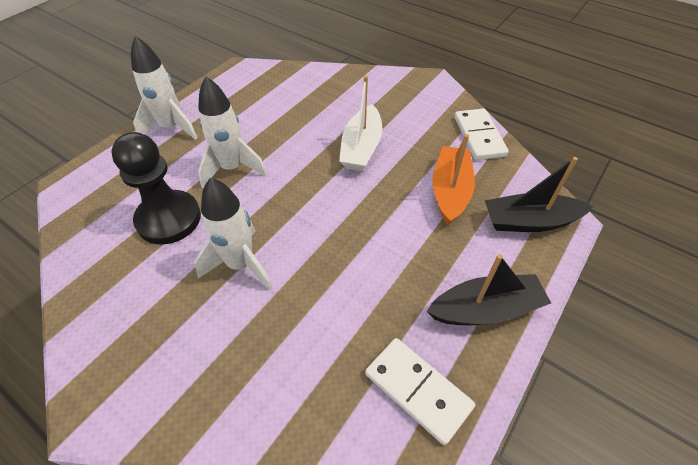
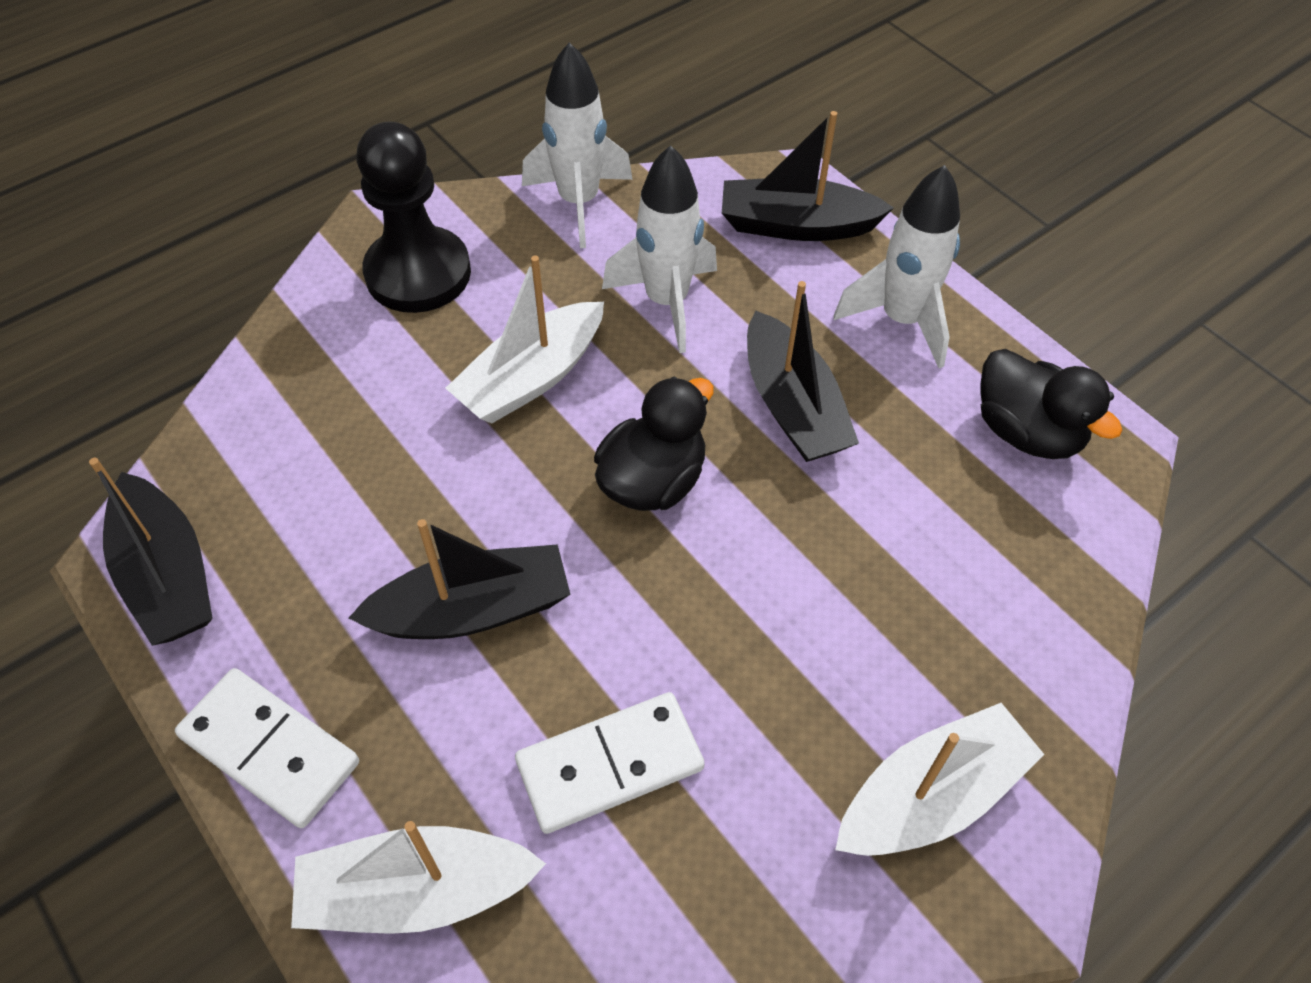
black boat: [426,254,551,325] [485,157,594,232] = 2 -> [89,458,213,646] [349,519,571,639] [722,111,894,241] [747,281,859,462] = 4
black duck: none = 0 -> [594,377,714,511] [980,349,1122,459] = 2
orange boat: [432,134,475,225] = 1 -> none = 0
white boat: [339,76,382,171] = 1 -> [291,821,546,934] [446,255,604,424] [835,703,1044,856] = 3

